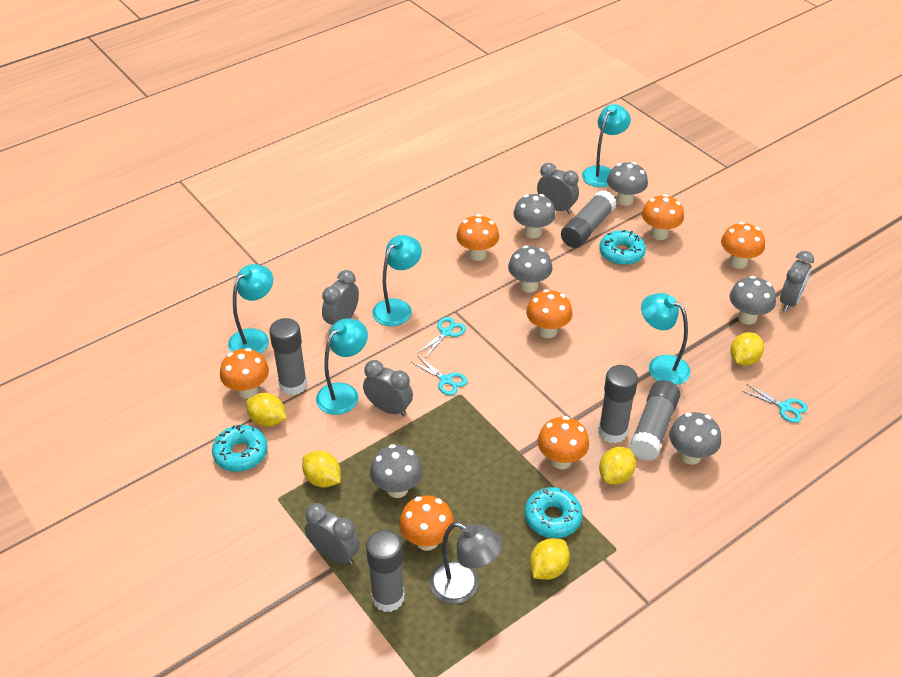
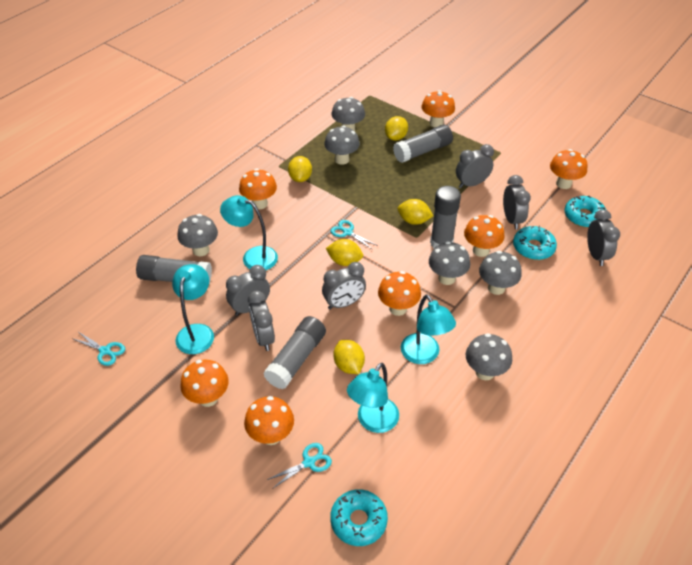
grey clock: [305,503,360,565] [322,270,359,326] [363,360,413,416] [537,163,579,214] [780,251,814,312] = 5 -> [226,265,270,316] [248,291,275,351] [322,262,366,310] [456,144,494,188] [503,175,531,230] [587,209,620,266] = 6
grey glue stick: [269,318,307,395] [366,530,405,612] [561,190,617,248] [598,365,638,444] [630,380,680,461] = 5 -> [136,255,212,284] [263,316,326,389] [393,125,453,163] [430,186,461,248] = 4
grey lamp: [430,522,503,604] = 1 -> none = 0
turquoise lamp: [228,264,273,354] [316,319,368,415] [372,235,422,326] [582,104,631,187] [641,293,690,385] = 5 -> [172,264,214,354] [220,195,278,270] [347,363,399,433] [401,295,456,364] = 4

